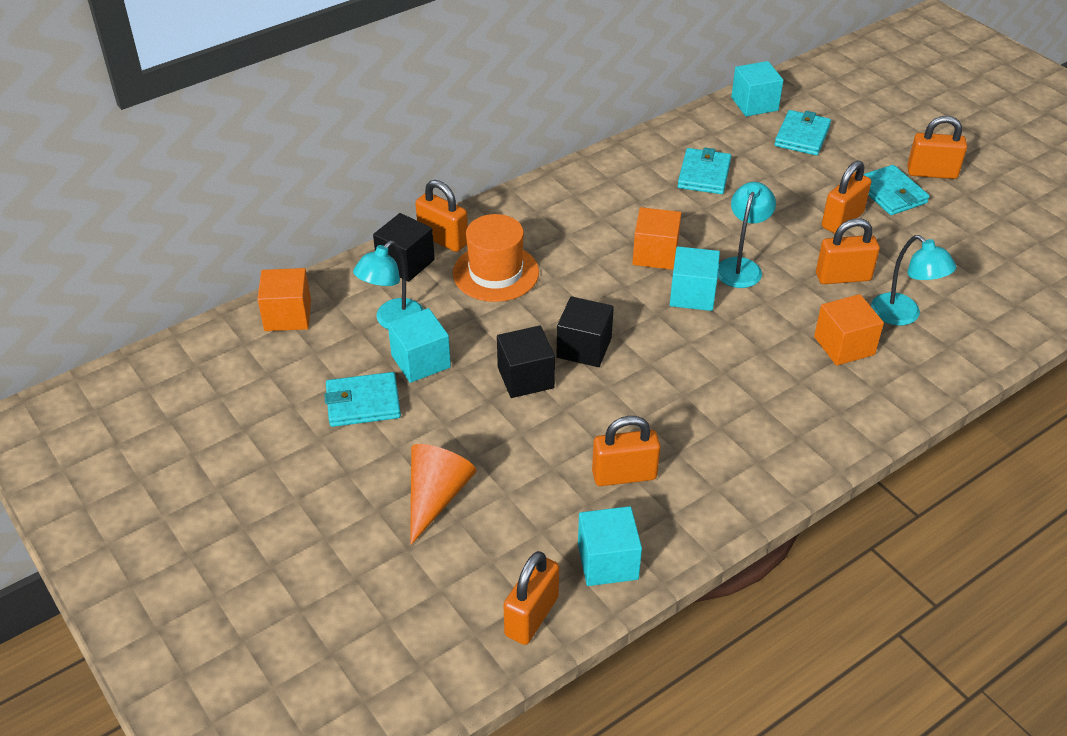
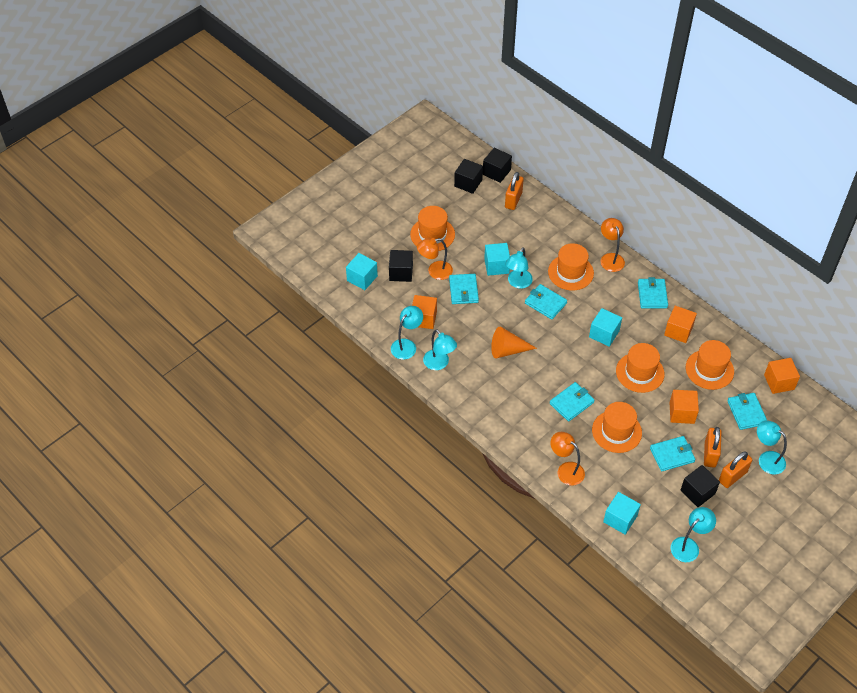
black cube: [373,213,435,282] [497,326,555,398] [556,296,614,367] = 3 -> [389,250,413,282] [454,159,483,194] [483,148,512,183] [680,465,720,507] = 4
orange cube: [257,268,311,331] [632,207,681,270] [814,294,884,366] = 3 -> [412,295,437,329] [664,306,697,343] [670,390,699,424] [764,358,800,394] = 4
orange hat: [453,214,539,302] = 1 -> [410,206,455,251] [548,243,594,291] [592,402,642,453] [616,343,665,393] [686,340,734,390] = 5
orange lamp: none = 0 -> [417,238,453,280] [550,432,585,486] [601,218,625,272] = 3
orange padlock: [415,180,468,252] [504,551,559,645] [592,416,660,486] [816,218,880,284] [822,160,871,233] [907,116,967,179] = 6 -> [505,172,524,210] [704,427,721,468] [719,451,752,488] = 3
turquoise lamp: [353,241,424,329] [718,182,776,288] [871,235,957,325] = 3 -> [391,306,423,360] [423,329,457,370] [505,247,533,289] [671,507,716,562] [757,420,787,474] = 5
turquoise wallet: [324,372,401,427] [678,147,731,194] [774,110,831,155] [863,165,930,215] = 4 -> [449,274,479,304] [525,284,567,320] [550,382,595,421] [638,277,668,308] [650,436,696,471] [727,393,767,430] = 6

